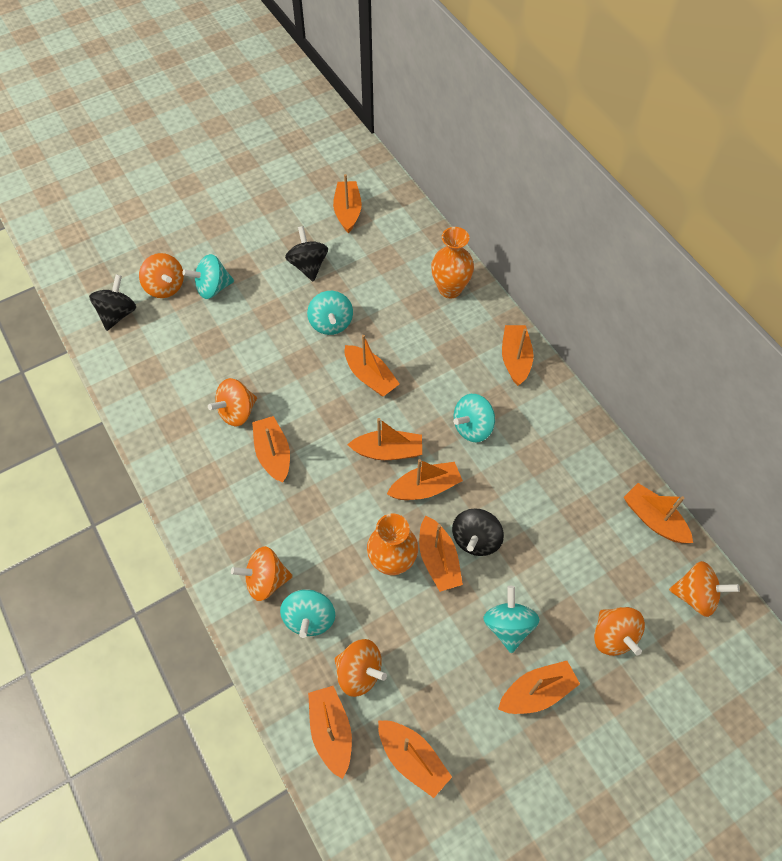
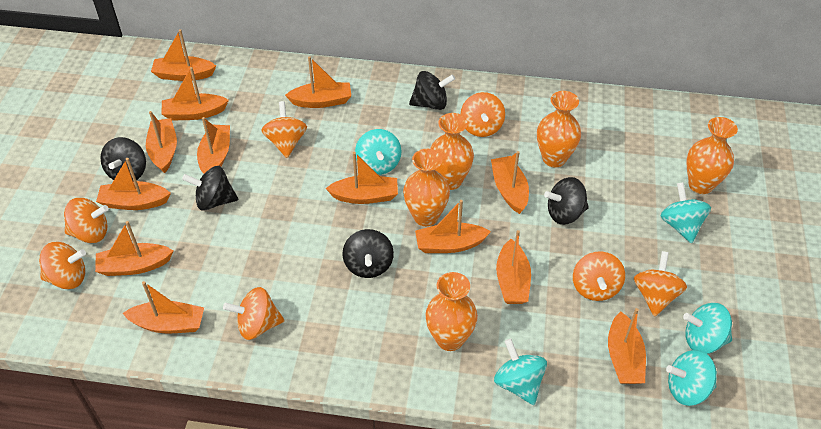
black spinning top: [89,274,136,331] [285,226,328,282] [452,508,504,556] = 3 -> [100,137,146,180] [182,166,238,211] [343,229,394,278] [409,71,455,110] [544,177,589,225] = 5
orange boat: [252,416,290,483] [308,686,352,779] [333,174,362,233] [345,335,400,397] [347,418,422,460] [378,721,452,798] [387,459,463,500] [419,516,463,592] [498,661,580,714] [502,325,534,386] [623,483,693,543] = 11 -> [95,221,173,276] [96,158,171,210] [123,281,204,333] [146,111,177,173] [151,29,216,81] [162,67,229,120] [197,117,230,174] [285,56,351,108] [325,152,398,204] [415,200,491,253] [491,151,529,214] [496,230,531,304] [608,308,646,384] = 13
orange spinning top: [139,253,184,298] [208,378,257,426] [231,546,293,601] [334,639,387,697] [594,607,645,656] [669,561,740,617] = 6 -> [39,242,86,289] [64,198,109,243] [223,287,285,340] [261,101,307,158] [461,92,505,137] [573,251,625,301] [634,251,687,317] = 7
orange vase: [367,513,418,576] [431,227,474,298] = 2 -> [403,149,450,226] [425,272,478,351] [430,113,474,190] [537,91,581,167] [686,117,738,194] = 5

